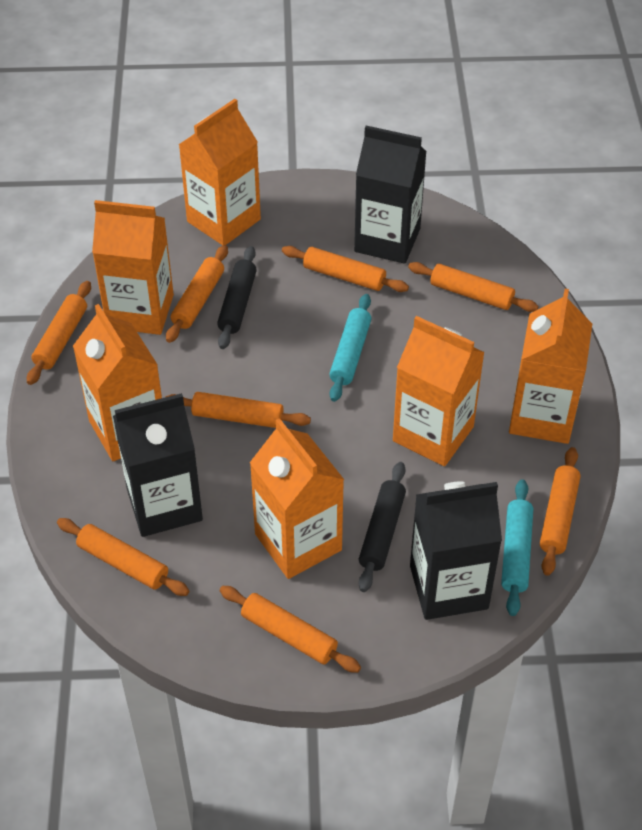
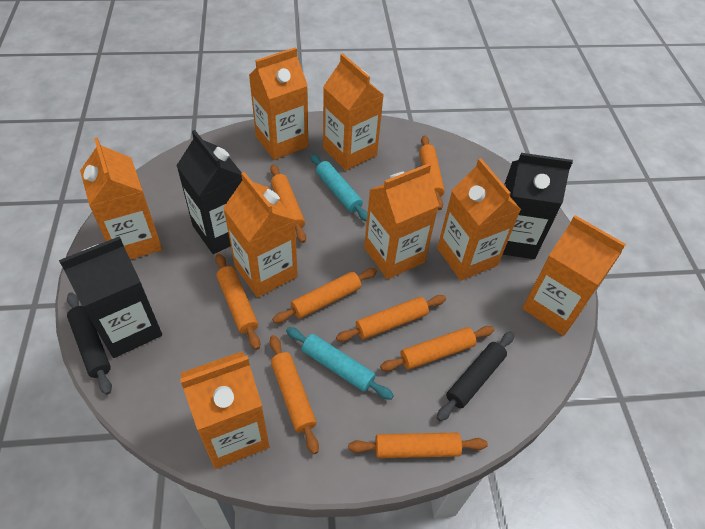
orange carton: [73,304,162,461] [92,200,174,335] [178,99,261,245] [250,418,344,579] [393,316,485,466] [509,289,592,444] = 6 -> [80,138,162,260] [180,352,269,469] [223,172,298,298] [249,47,308,160] [323,53,383,170] [364,163,439,279] [437,158,521,281] [522,215,626,336] = 8

